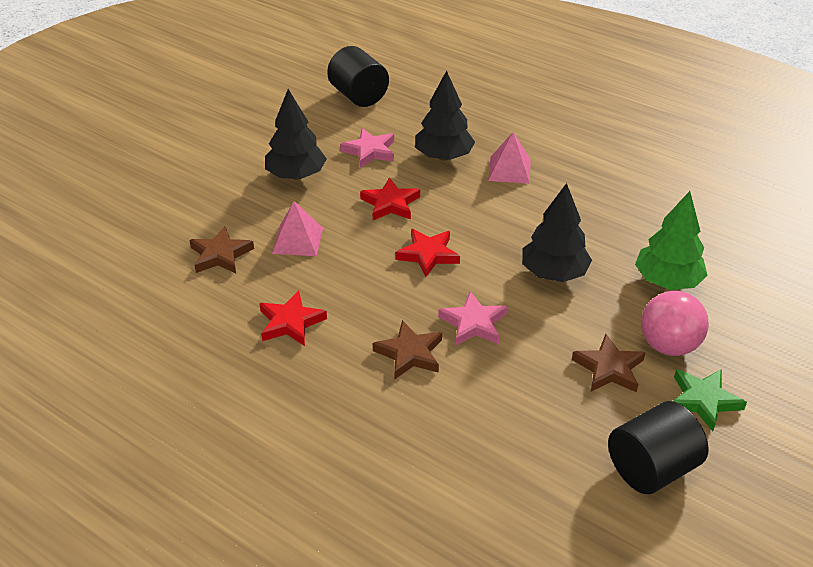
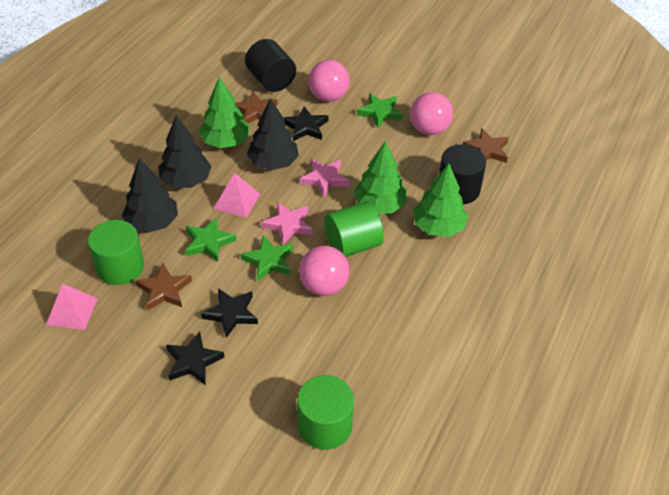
black star: none = 0 -> [166,332,224,385] [201,288,258,338] [283,106,328,141] = 3
green cylinder: none = 0 -> [88,220,144,285] [297,375,354,450] [324,201,384,257] = 3
green star: [673,369,747,431] = 1 -> [185,217,237,262] [241,236,293,282] [357,93,403,128] = 3
green tree: [635,191,708,290] = 1 -> [199,77,249,148] [354,141,407,214] [413,163,468,237] = 3
pink ball: [641,291,709,356] = 1 -> [299,246,350,296] [309,60,350,102] [410,92,453,135] = 3
red star: [259,290,327,346] [360,177,420,220] [395,229,460,277] = 3 -> none = 0

